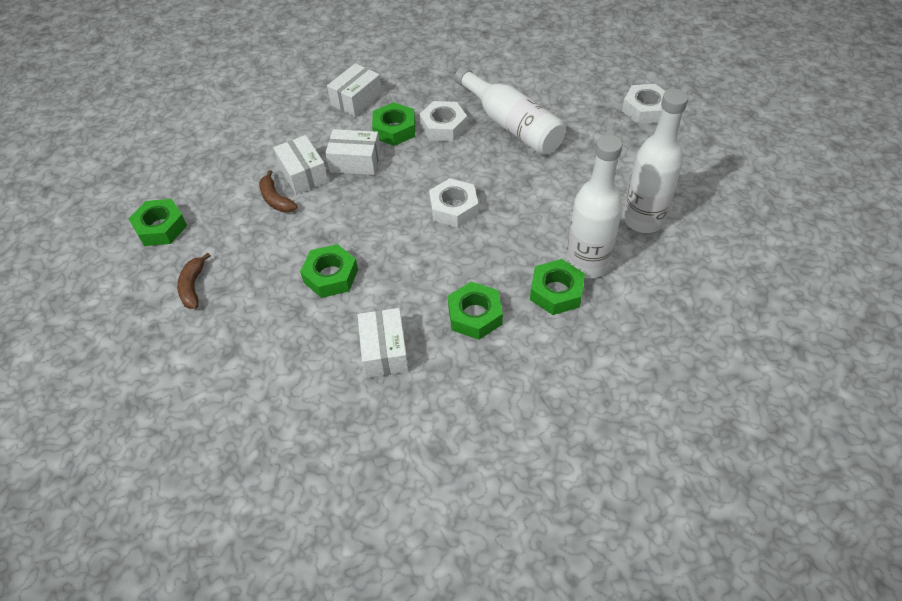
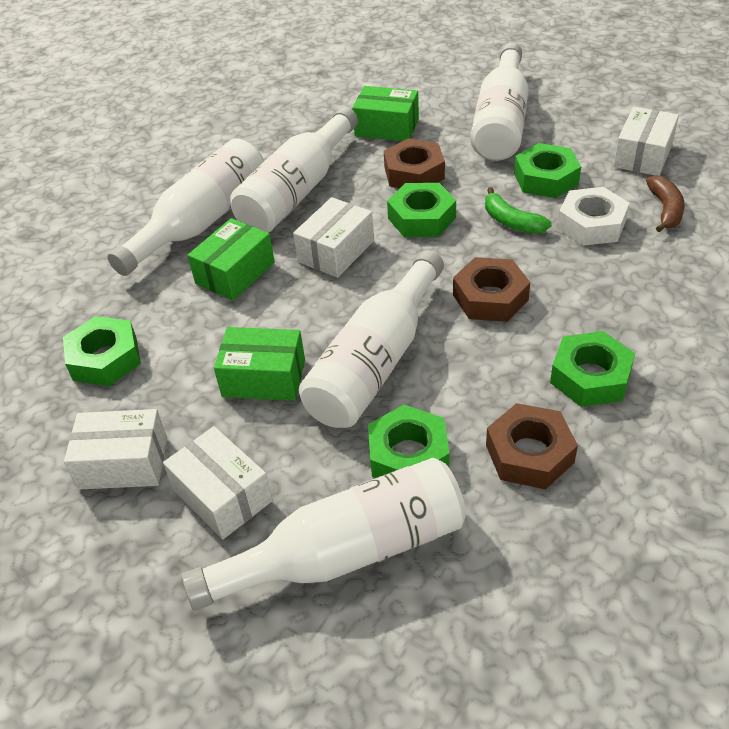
brown banana: [177,252,211,309] [259,170,298,213] = 2 -> [646,175,685,232] = 1
brown nut: none = 0 -> [384,138,445,188] [453,257,530,322] [486,403,578,489] = 3
green banana: none = 0 -> [485,187,552,234] = 1
green box: none = 0 -> [188,218,275,301] [214,327,305,401] [352,86,419,141] = 3
white bottle: [455,67,565,155] [566,135,623,278] [623,89,688,233] = 3 -> [108,138,264,276] [182,458,466,611] [230,107,358,233] [299,250,444,428] [470,43,528,161] = 5
white nut: [419,101,467,141] [429,178,478,228] [622,84,666,124] = 3 -> [557,187,630,246] = 1

